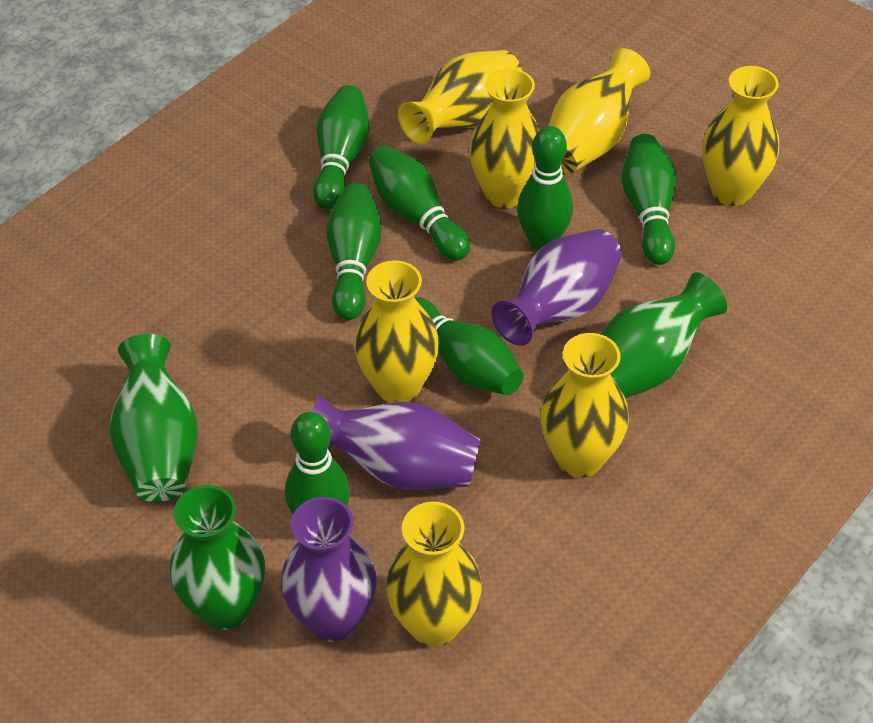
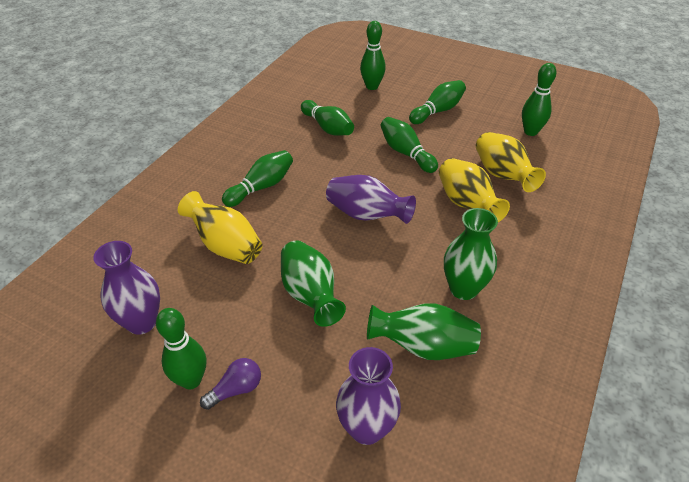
purple light bulb: none = 0 -> [200,358,261,410] = 1
yellow vase: [354,260,439,403] [386,502,482,647] [398,50,522,144] [469,69,541,208] [540,333,629,477] [549,48,650,173] [702,66,779,206] = 7 -> [178,191,262,264] [439,158,510,222] [476,132,546,192] = 3

